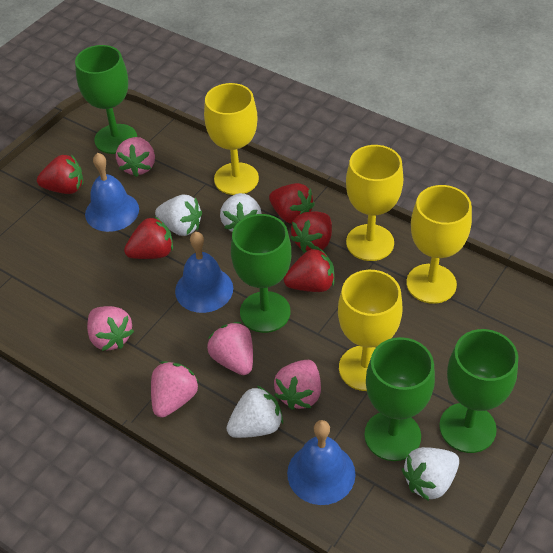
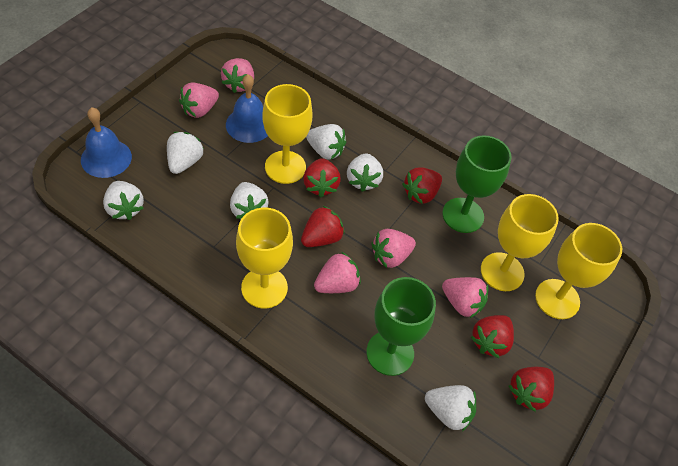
blue bell: [85,153,139,232] [175,232,233,313] [287,420,356,505] = 3 -> [81,108,132,178] [226,74,268,143] = 2
green goblet: [75,45,137,154] [231,214,291,333] [364,337,435,461] [439,329,518,453] = 4 -> [366,277,436,376] [442,135,512,233] = 2
white strawberry: [155,194,202,236] [220,193,262,232] [226,386,283,438] [402,447,459,501] = 4 -> [103,181,144,220] [167,132,204,174] [230,182,269,219] [306,124,346,160] [347,154,383,192] [425,385,476,431] = 6

